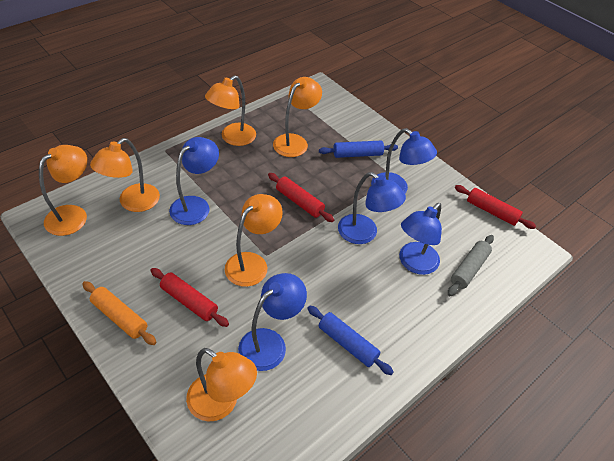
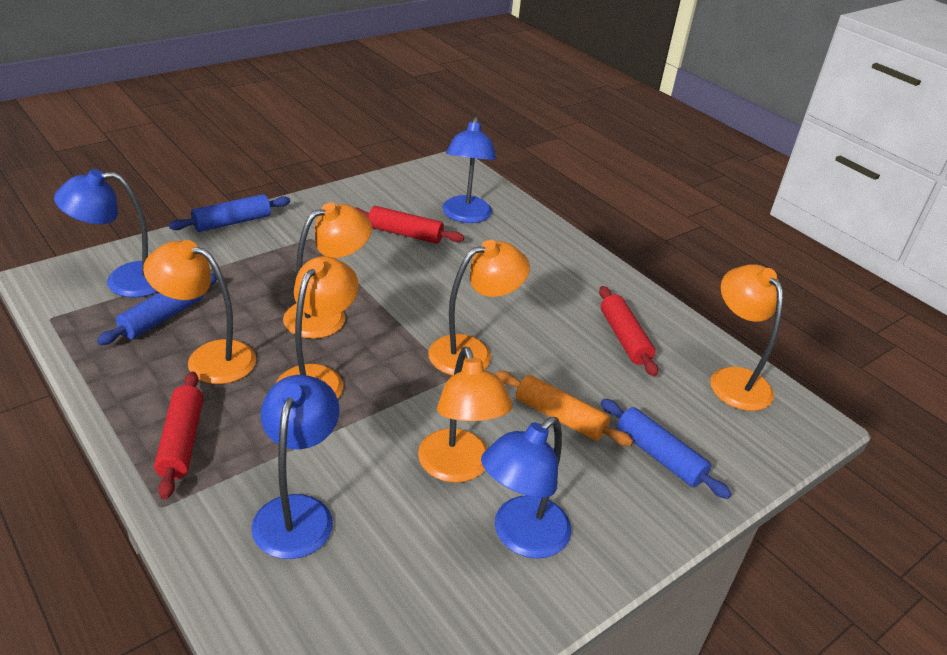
blue lamp: [169,137,219,225] [238,273,307,371] [338,172,406,244] [371,128,437,193] [399,203,442,275] = 5 -> [54,169,158,297] [251,375,340,559] [442,117,496,223] [481,417,571,559] = 4
blue rolling pin: [307,306,394,375] [319,141,398,158] = 2 -> [97,273,217,345] [169,194,291,232] [601,399,732,499] = 3
grey rolling pin: [448,235,494,296] = 1 -> none = 0

